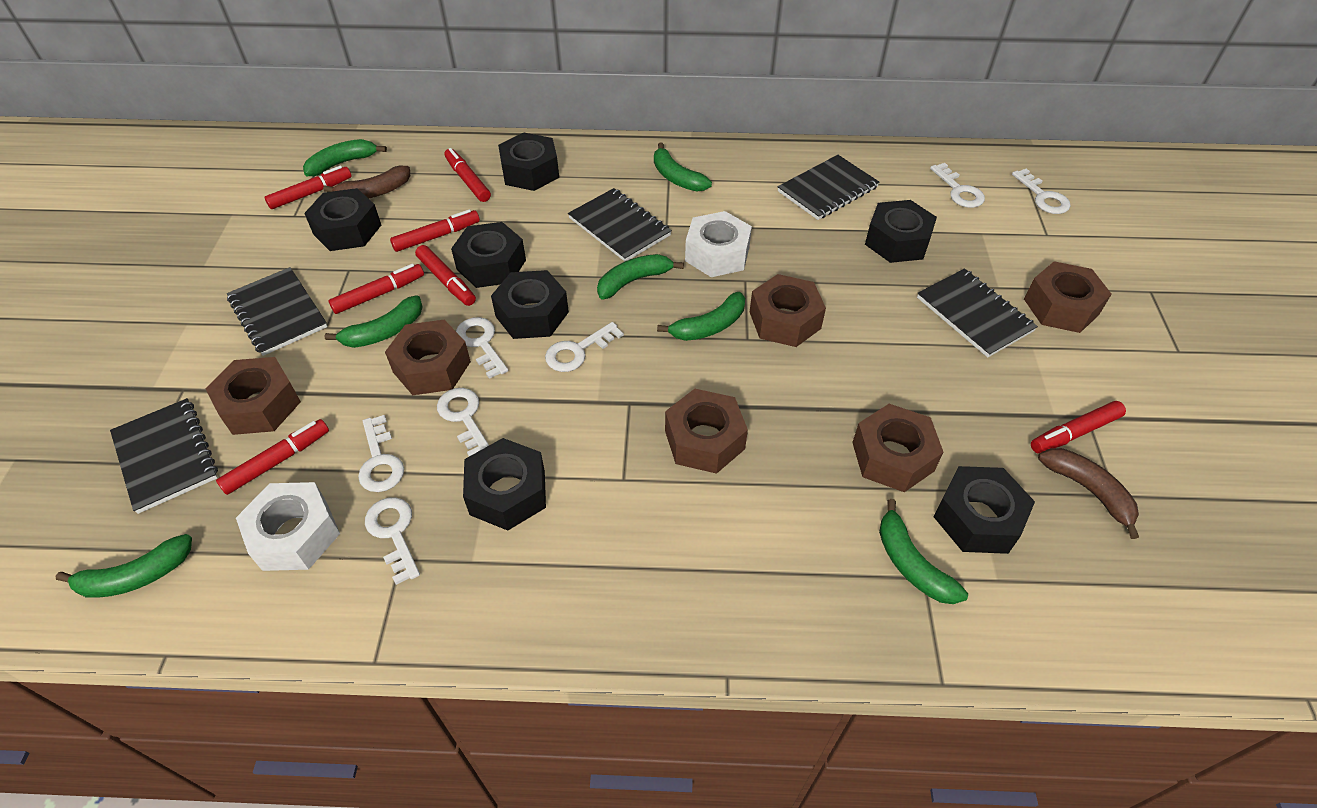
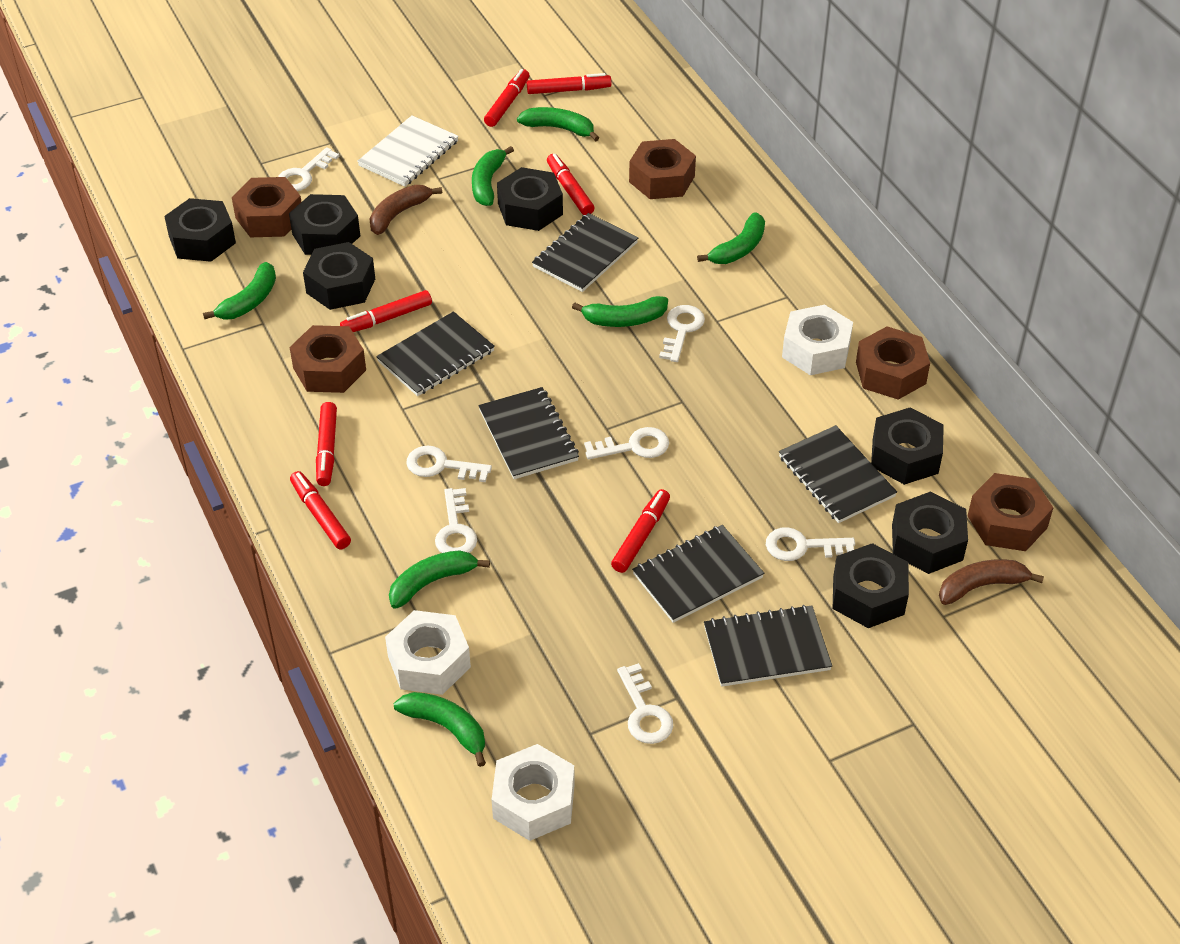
black notebook: [110,398,218,514] [227,267,328,356] [568,188,672,261] [778,155,880,220] [917,268,1038,357] = 5 -> [376,311,495,396] [478,387,579,479] [532,213,638,292] [632,525,764,623] [704,605,832,687] [779,425,897,523] = 6
brown nut: [205,357,301,435] [385,320,471,395] [665,389,748,474] [750,274,826,347] [852,404,944,492] [1024,261,1112,333] = 6 -> [232,177,301,237] [290,325,366,393] [629,139,696,199] [856,326,930,400] [968,473,1053,551] = 5
white notebook: none = 0 -> [357,115,459,187] = 1
white nut: [236,482,340,571] [685,211,752,277] = 2 -> [385,610,471,695] [492,744,575,841] [782,305,853,375] = 3

